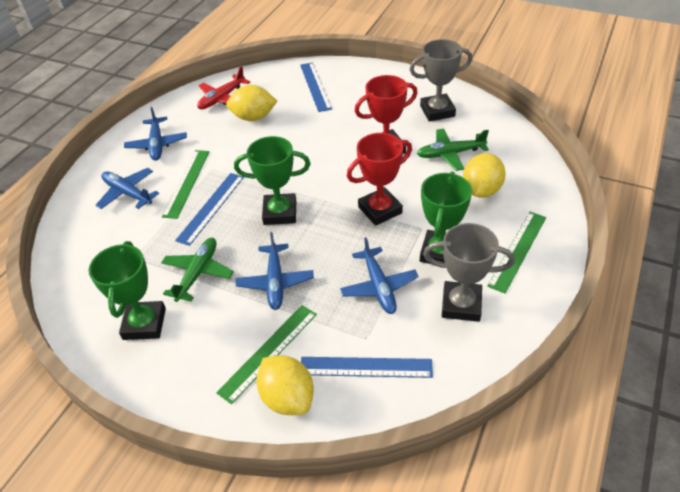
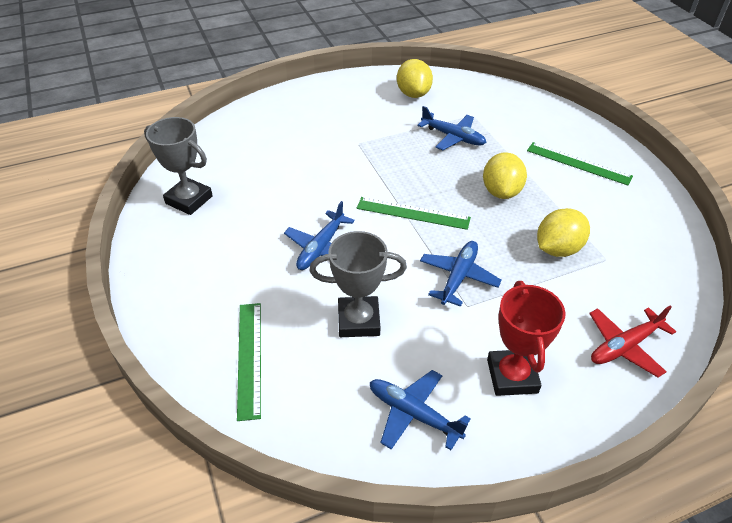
blue ruler: [175,173,244,246] [300,62,332,112] [301,357,433,378] = 3 -> none = 0
green plane: [161,238,234,302] [417,128,489,171] = 2 -> none = 0
green trophy: [89,241,166,340] [234,136,310,225] [420,172,472,264] = 3 -> none = 0
red trophy: [347,133,412,226] [355,75,418,154] = 2 -> [487,281,566,396] = 1

